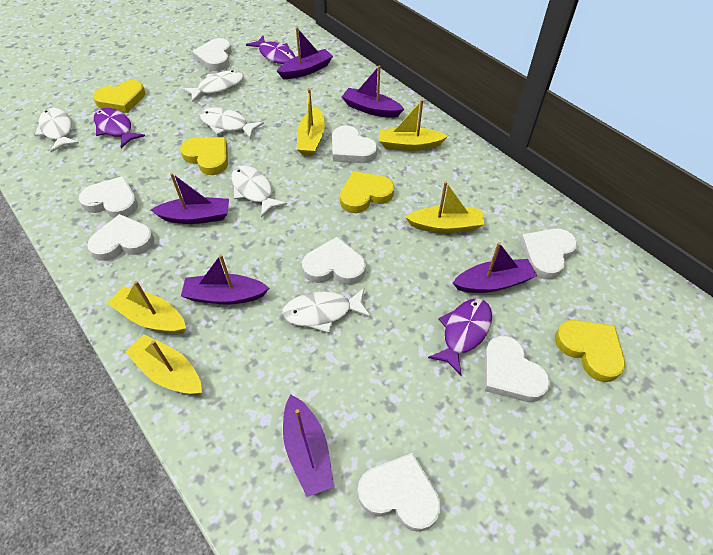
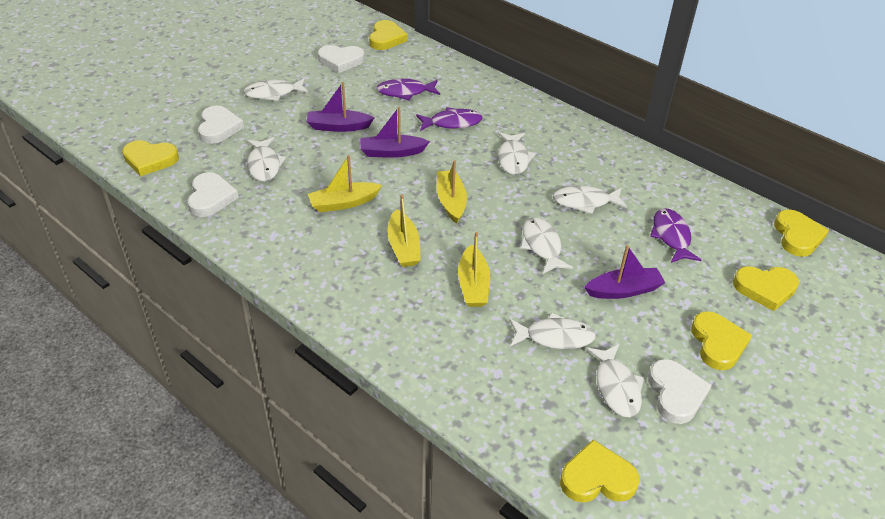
purple boat: [151,173,229,224] [181,254,269,305] [277,27,333,79] [283,394,334,497] [342,65,404,118] [453,242,537,293] = 6 -> [306,82,374,132] [360,107,430,158] [584,245,666,299] = 3
white fish: [34,108,79,152] [182,70,244,102] [200,107,264,139] [231,165,287,217] [282,288,371,333] = 5 -> [243,78,309,101] [247,137,286,182] [498,132,535,175] [509,313,596,349] [520,217,573,274] [553,186,627,214] [586,344,644,417] = 7
white heart: [79,176,138,218] [87,214,155,261] [192,38,232,71] [302,237,366,285] [332,125,378,163] [358,453,441,532] [484,336,550,402] [520,229,577,280] = 8 -> [187,172,239,217] [198,106,244,144] [318,45,365,73] [648,359,712,424] = 4
yellow boat: [108,281,186,334] [125,334,202,394] [297,89,325,156] [379,100,448,151] [405,181,485,233] = 5 -> [308,155,382,212] [387,194,421,267] [437,160,467,224] [458,232,490,307] = 4
yellow heart: [93,80,145,113] [180,137,228,175] [340,171,394,213] [555,320,625,382] = 4 -> [122,140,179,176] [369,20,408,50] [560,440,639,503] [691,311,752,370] [733,266,799,311] [774,210,829,257] = 6

